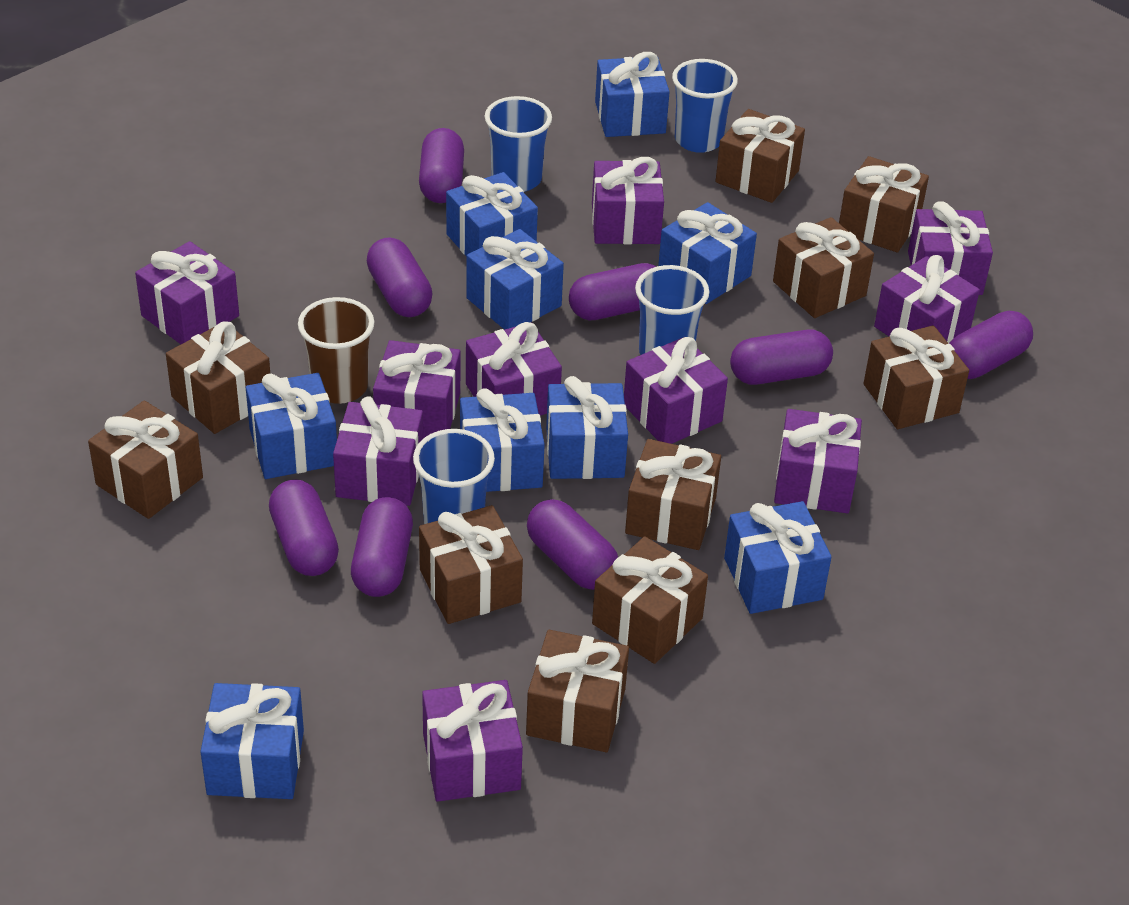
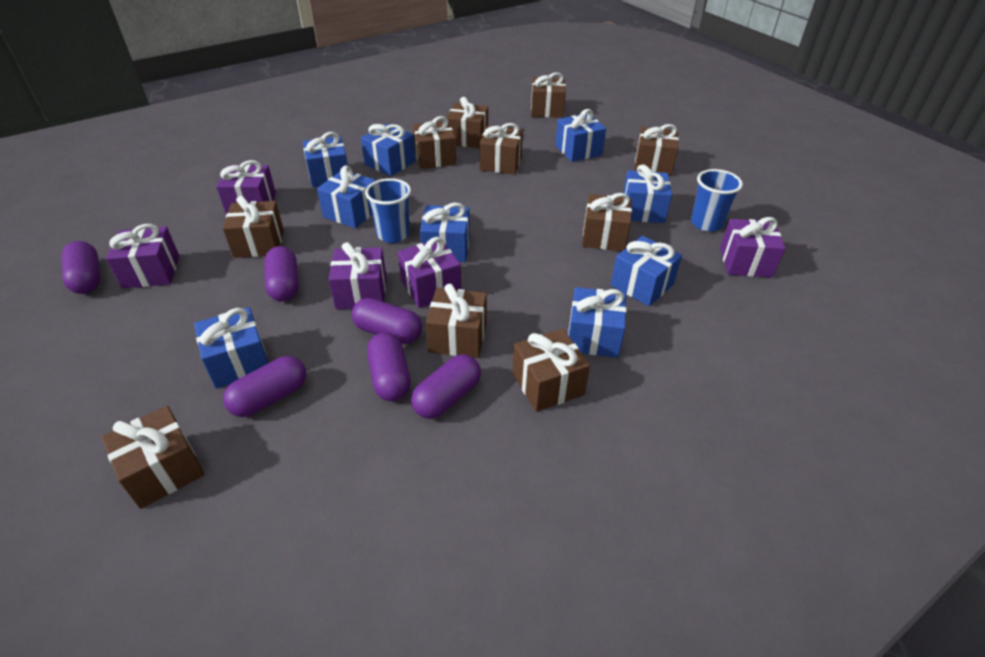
blue cup: [413,429,495,524] [485,96,552,192] [635,265,709,355] [672,59,738,153] = 4 -> [365,178,411,243] [691,169,743,232] = 2
brown cup: [298,297,375,404] = 1 -> none = 0
purple capsule: [269,480,339,576] [351,497,413,597] [367,237,433,317] [419,128,464,203] [527,499,618,590] [569,263,656,320] [730,330,833,385] [949,311,1033,379] = 8 -> [61,241,100,294] [223,356,306,417] [264,246,299,302] [352,298,422,344] [367,332,411,401] [411,354,481,419] = 6
purple gift: [135,241,239,344] [333,396,423,506] [373,340,460,438] [422,680,523,802] [466,322,562,416] [592,157,664,244] [624,337,728,444] [774,409,862,514] [874,255,980,343] [908,201,993,295] = 10 -> [106,224,179,289] [216,160,276,214] [329,242,386,309] [398,237,461,308] [720,217,785,277] = 5

